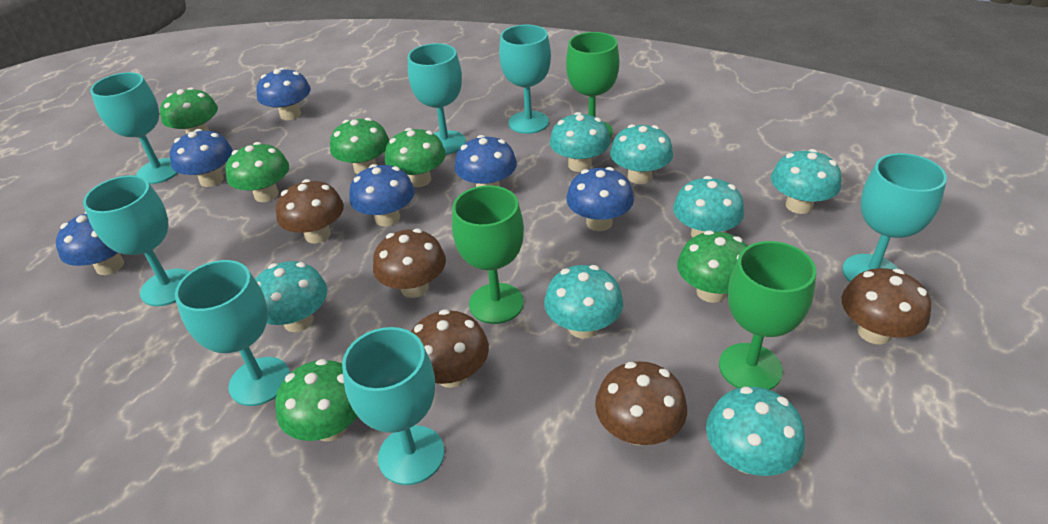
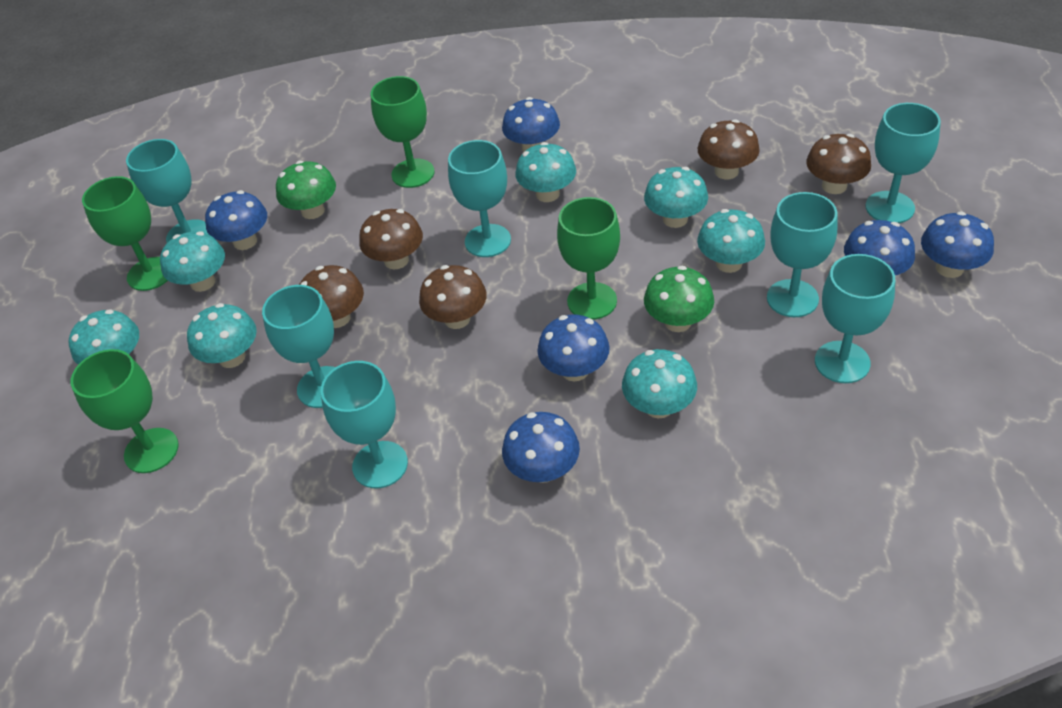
green goblet: [452,185,524,324] [566,32,619,137] [719,241,816,390] = 3 -> [70,349,179,473] [82,176,168,291] [371,76,434,188] [557,197,620,320] = 4
green mushroom: [160,87,218,134] [225,142,289,202] [275,359,358,442] [330,118,389,174] [385,128,446,187] [677,230,747,303] = 6 -> [276,161,336,219] [644,266,714,332] = 2

